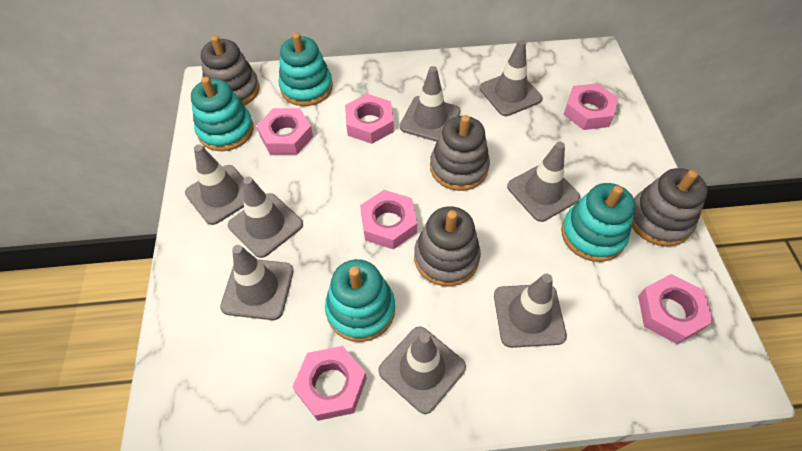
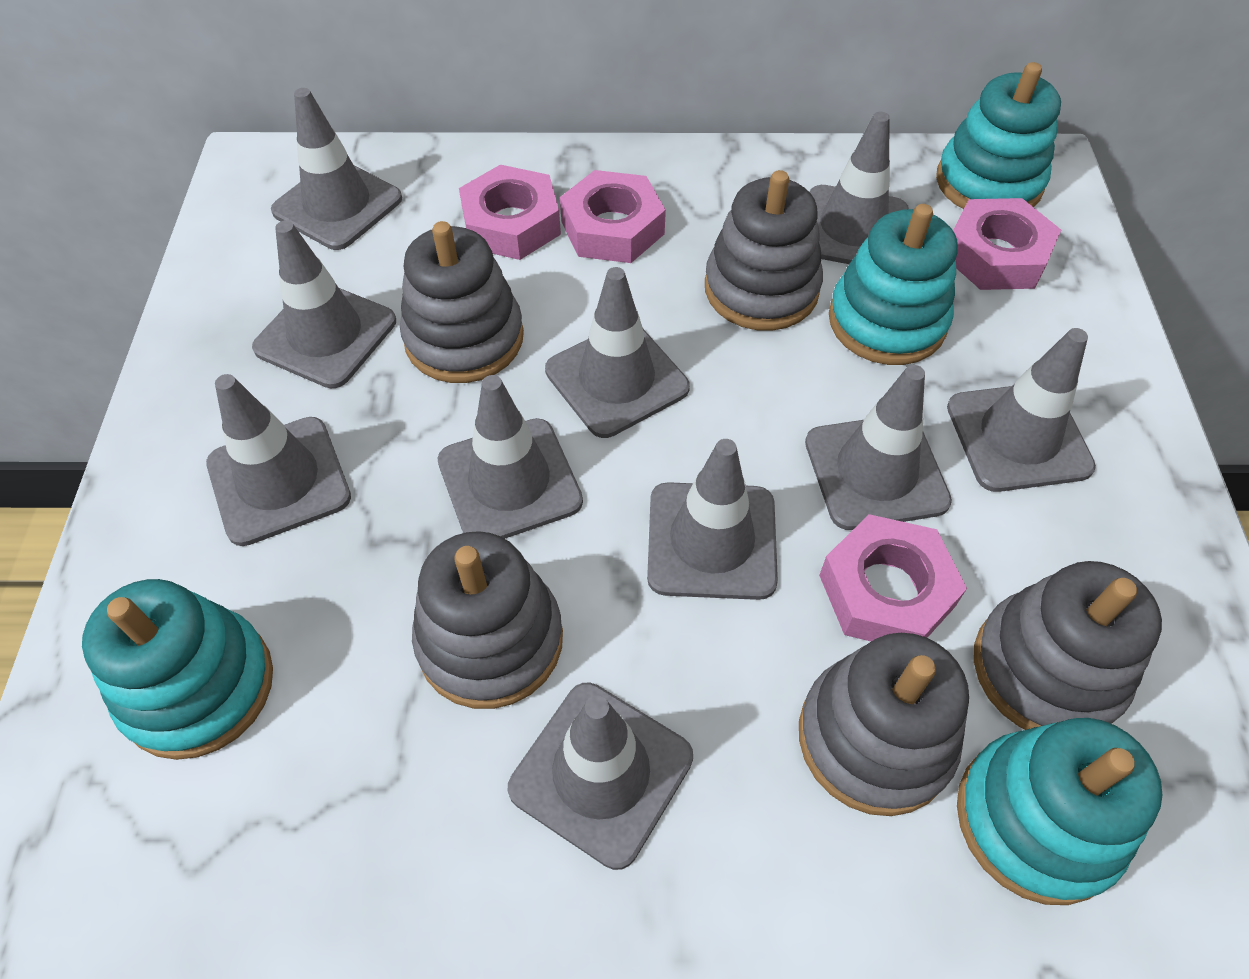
grey stacking toy: [201,35,259,106] [414,206,481,286] [430,115,490,191] [632,168,708,247] = 4 -> [400,221,524,383] [412,531,563,709] [705,170,823,331] [799,633,969,816] [974,561,1162,730] = 5
grey traffic cone: [185,144,244,225] [220,245,294,320] [228,177,303,258] [378,327,466,414] [400,66,461,142] [479,40,542,116] [494,274,567,348] [507,142,580,222] = 8 -> [206,374,351,546] [252,221,396,389] [271,88,402,250] [438,375,583,539] [508,683,693,870] [545,267,690,438] [647,439,778,600] [805,365,952,530] [810,111,909,264] [947,328,1096,492] = 10
pink nut: [256,108,313,155] [292,346,367,421] [345,94,394,144] [360,190,417,250] [563,83,619,130] [638,274,713,344] = 6 -> [459,165,561,260] [560,170,666,263] [819,514,967,641] [953,198,1061,290] = 4

